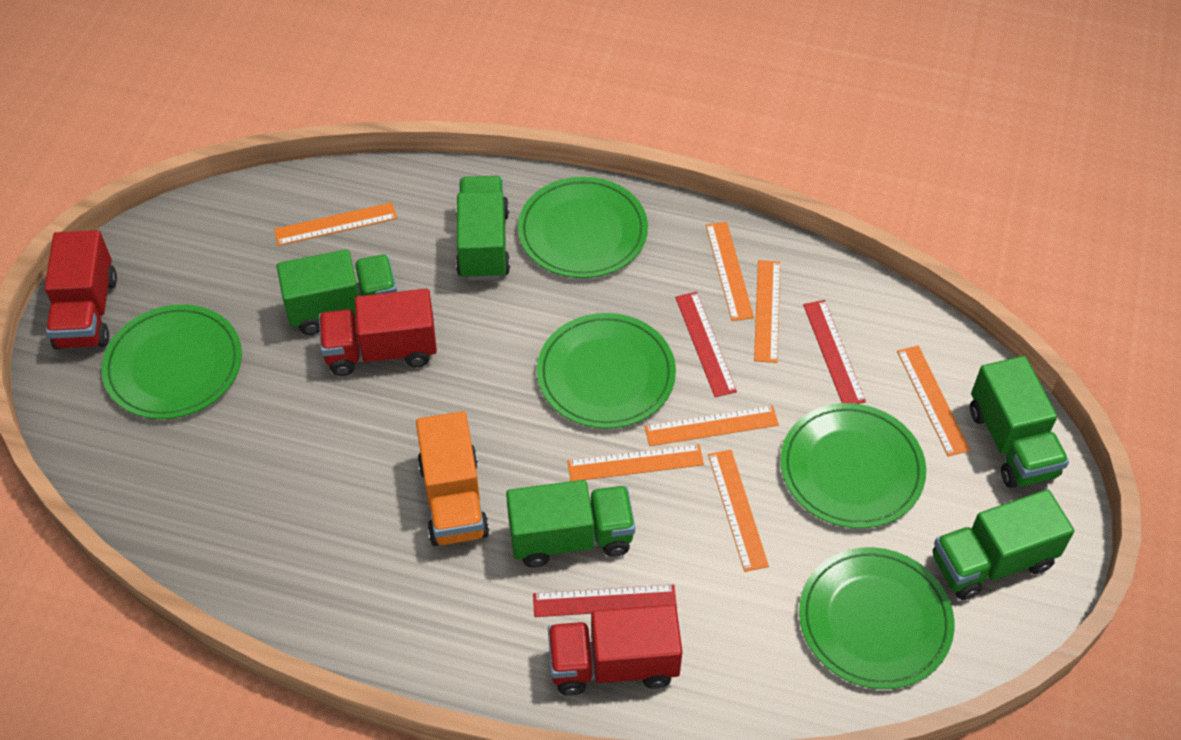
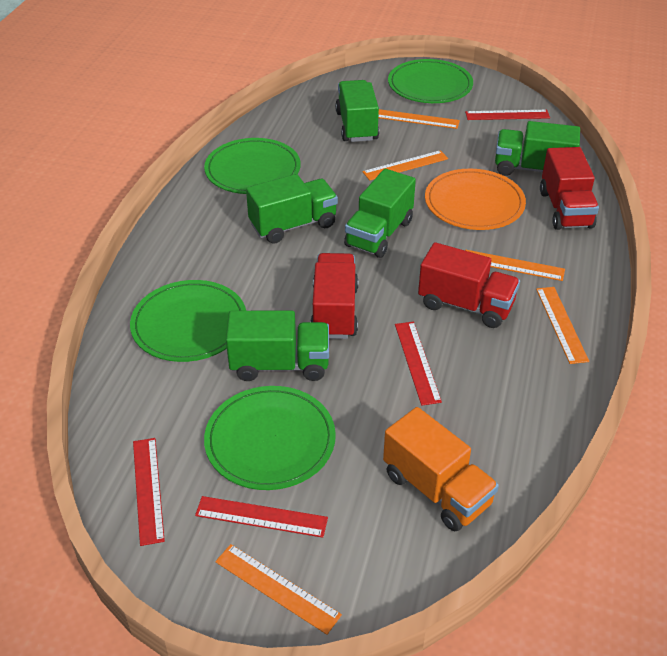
green plate: [101,304,242,419] [518,177,648,278] [537,313,676,429] [780,403,926,529] [799,547,954,689] = 5 -> [130,280,246,362] [204,138,301,194] [204,386,336,490] [388,59,473,103] = 4
orange plate: none = 0 -> [425,169,526,230] = 1
orange ruler: [274,202,397,246] [567,444,704,481] [645,405,779,446] [706,222,754,321] [708,450,769,572] [754,260,780,363] [897,346,970,457] = 7 -> [215,544,342,635] [362,150,448,181] [378,109,460,129] [465,250,565,281] [536,287,589,364] = 5
red ruler: [533,584,677,617] [675,292,737,397] [803,300,866,404] = 3 -> [133,438,165,546] [195,496,328,538] [395,322,442,406] [465,110,550,120] = 4

